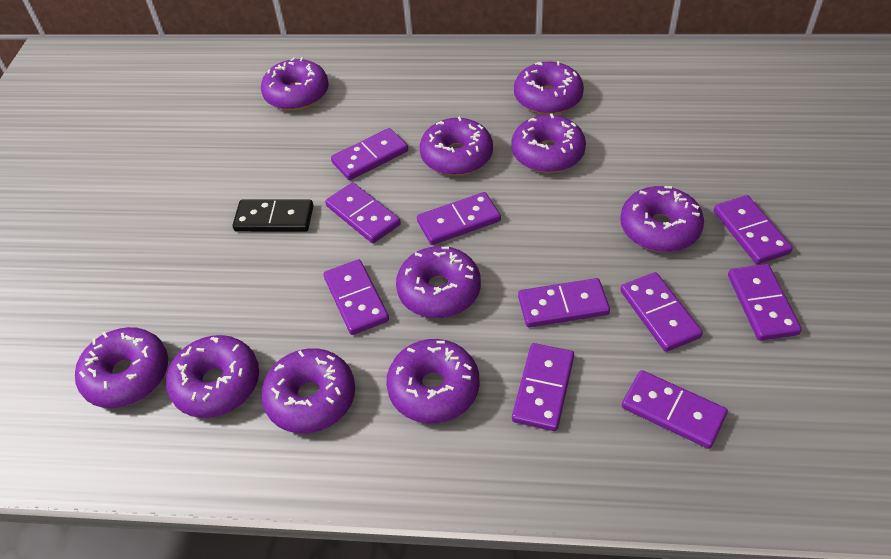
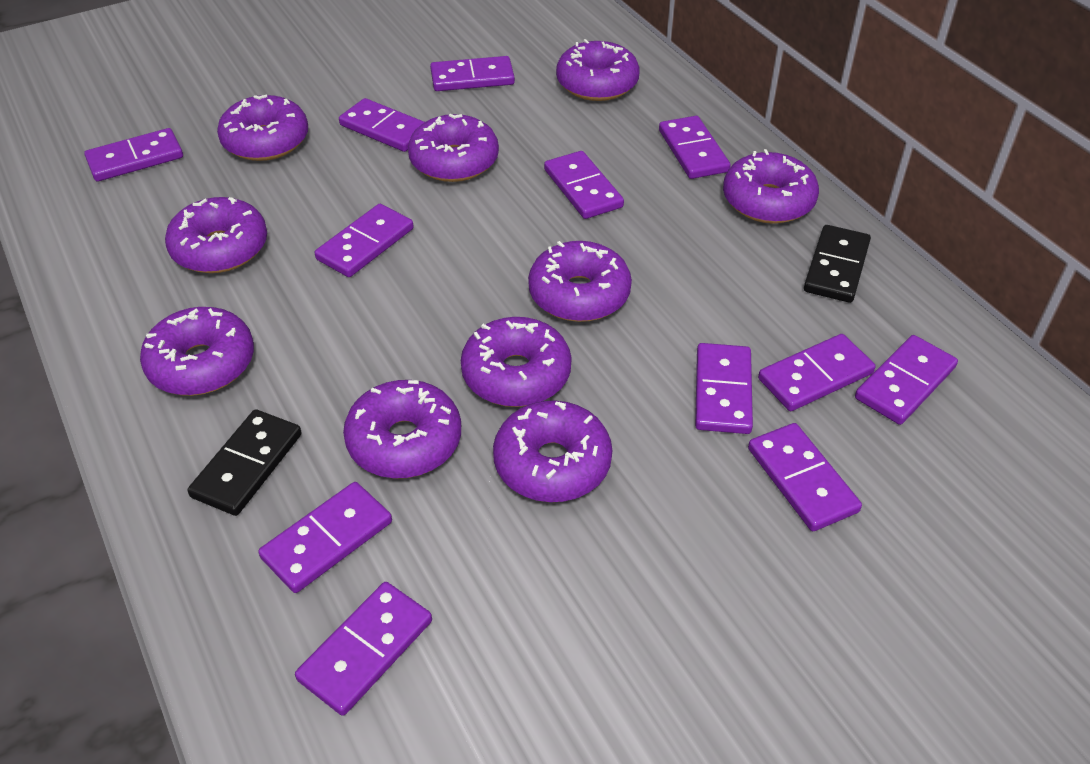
black domino: [233,200,314,232] = 1 -> [188,409,302,516] [804,225,871,303] = 2
purple domino: [324,259,389,335] [325,183,401,243] [331,128,408,180] [417,192,501,245] [512,343,574,431] [518,278,610,328] [620,272,703,352] [622,370,728,449] [714,195,793,264] [728,264,802,341] = 10 -> [84,128,183,181] [258,482,392,593] [295,582,432,716] [315,204,414,277] [339,98,424,152] [430,56,515,91] [544,151,624,219] [659,116,731,179] [695,343,753,434] [748,423,862,531] [758,334,876,411] [855,335,958,425] = 12

